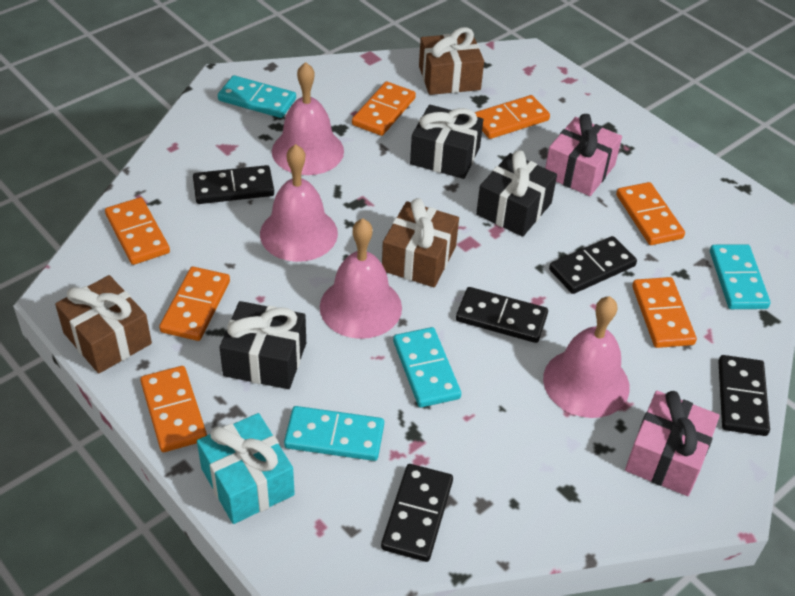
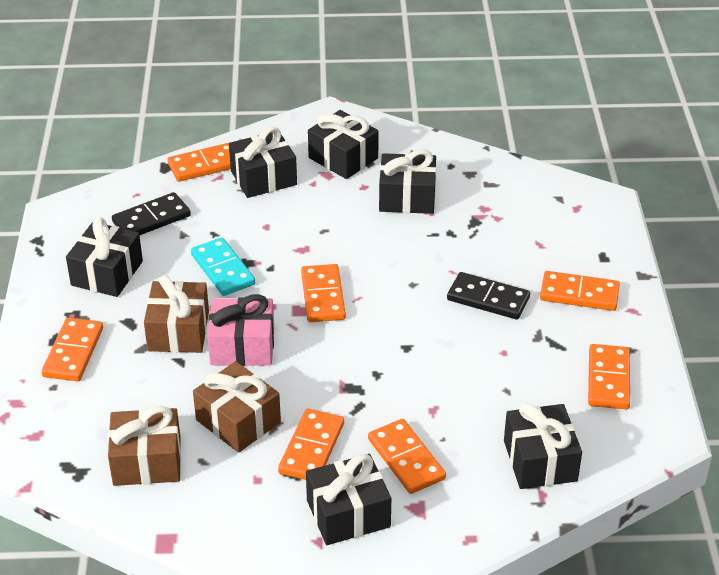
black domino: [193,165,274,204] [381,464,453,562] [456,287,548,343] [549,236,637,294] [718,355,770,436] = 5 -> [112,192,191,236] [447,272,530,320] = 2
black gift: [219,301,306,389] [410,105,483,179] [476,150,557,237] = 3 -> [66,217,143,297] [229,127,297,198] [306,454,391,545] [308,110,379,179] [379,149,436,214] [504,403,582,489] = 6
pink bell: [260,144,338,262] [272,62,344,175] [320,219,402,339] [543,296,630,418] = 4 -> none = 0
pink gift: [545,114,622,196] [625,391,720,496] = 2 -> [207,294,274,366] = 1
turquoise domino: [218,75,296,118] [284,406,384,461] [393,327,461,407] [710,244,770,309] = 4 -> [191,237,255,296] = 1
turquoise gift: [197,413,295,524] = 1 -> none = 0

